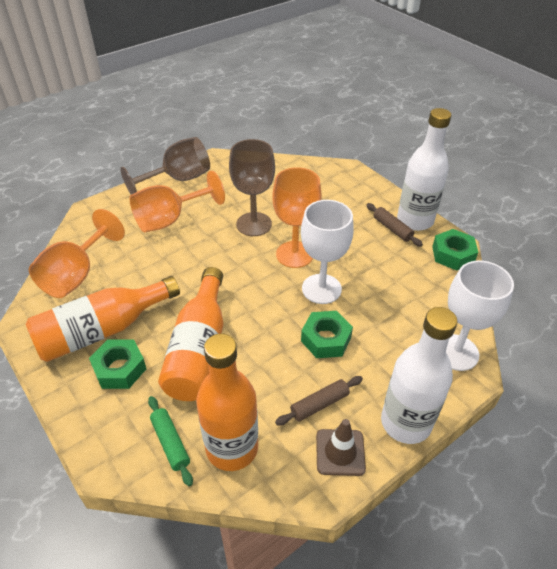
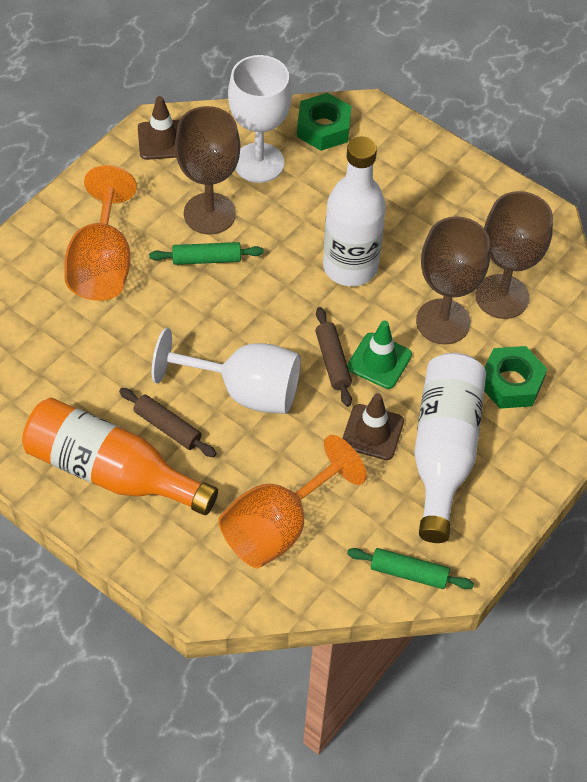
brown goblet: [120,137,210,195] [229,139,275,236] = 2 -> [175,106,240,235] [416,216,490,344] [475,191,553,319] = 3
brown traffic cone: [316,419,366,476] = 1 -> [138,96,179,160] [342,393,404,460] = 2
green nut: [89,339,146,389] [301,311,353,358] [432,229,478,271] = 3 -> [297,93,352,151] [484,346,547,409] = 2
green rolling pin: [148,396,193,486] = 1 -> [149,242,264,265] [347,548,474,589] = 2
green traffic cone: none = 0 -> [347,320,412,389] = 1
orange bottle: [26,276,180,362] [158,267,223,401] [196,333,258,471] = 3 -> [22,398,218,515] = 1
orange goblet: [29,209,125,298] [130,171,225,233] [272,167,322,268] = 3 -> [64,165,137,301] [218,435,367,568] = 2

